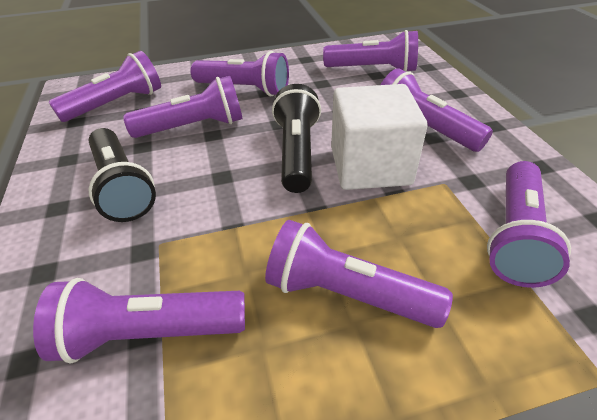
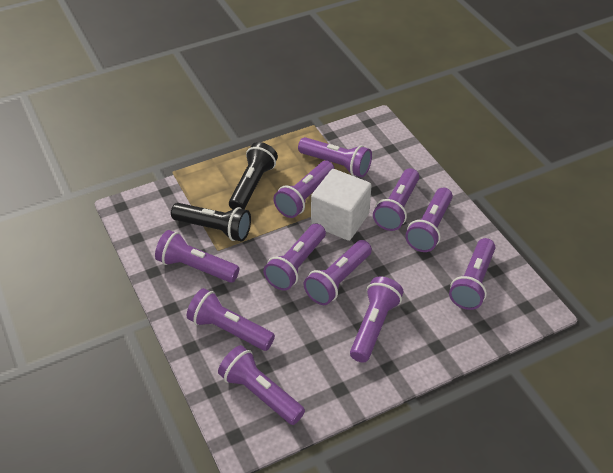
purple flashlight: [33,278,245,364] [48,51,161,122] [123,76,242,138] [190,51,289,96] [265,220,453,328] [323,30,418,72] [381,68,493,152] [487,161,571,288] = 8 -> [155,230,240,283] [187,288,275,351] [218,345,305,425] [263,223,326,291] [273,161,335,218] [298,137,372,177] [304,240,372,305] [350,276,403,362] [373,168,419,231] [405,188,453,252] [449,238,495,310] = 11

